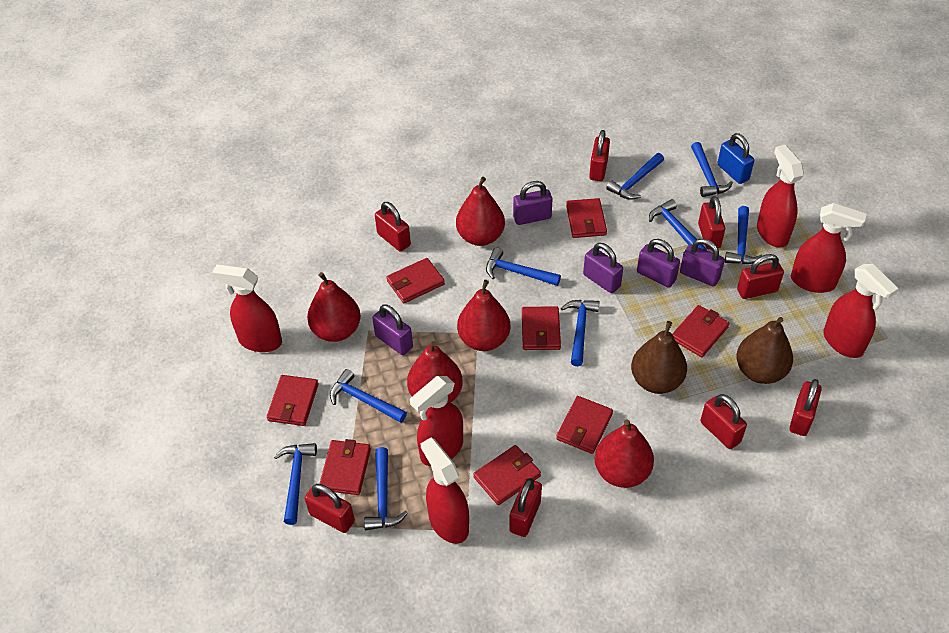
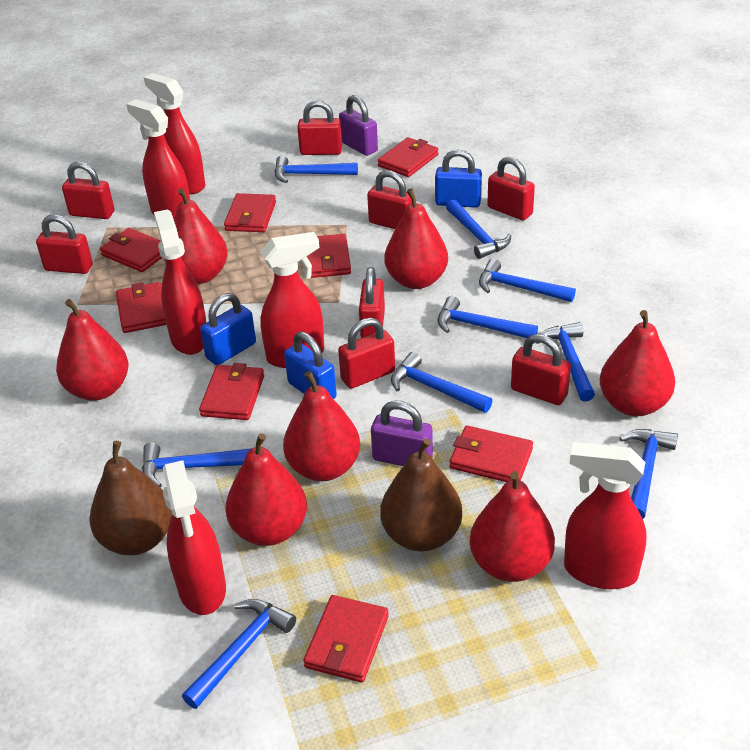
blue padlock: [717,133,754,184] = 1 -> [200,293,256,365] [284,332,337,399] [435,149,482,208] = 3
purple padlock: [372,304,413,355] [513,181,553,225] [583,243,623,293] [637,239,680,288] [680,238,725,287] = 5 -> [339,95,378,156] [371,401,433,466] = 2
red pear: [307,272,361,342] [407,341,463,402] [456,177,505,246] [457,280,510,351] [595,420,654,488] = 5 -> [56,299,128,401] [165,188,228,284] [225,433,307,546] [283,371,360,481] [384,188,448,289] [470,471,555,582] [600,310,675,416] = 7

